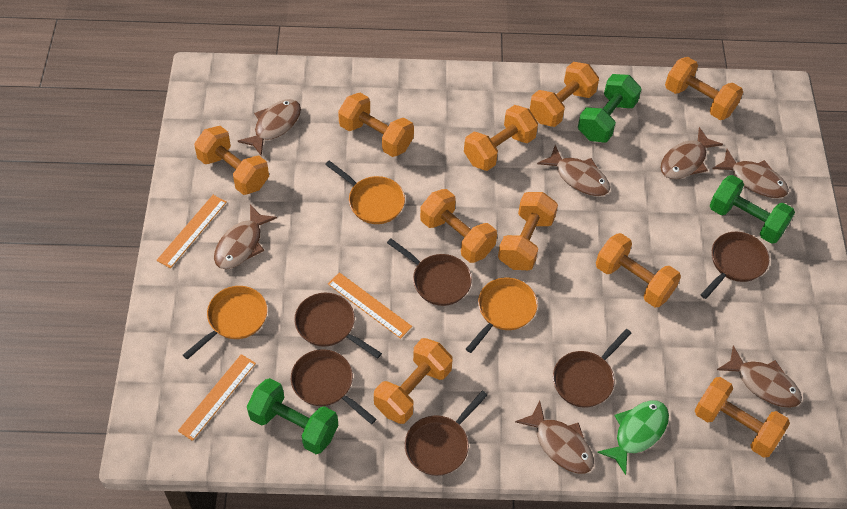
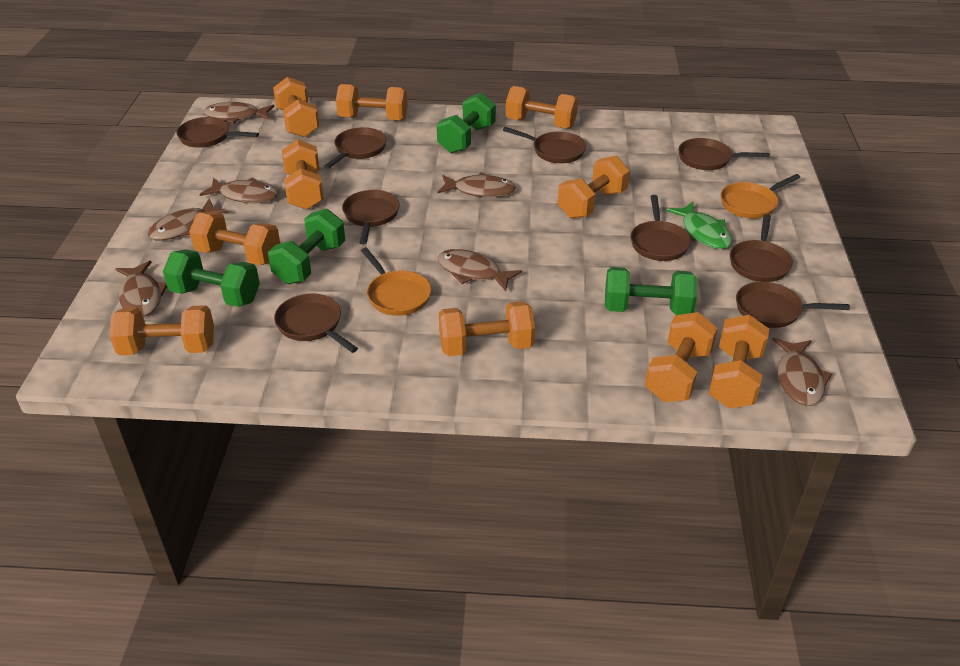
brown pan: [291,349,376,424] [294,293,382,359] [387,238,472,306] [405,390,488,476] [553,329,632,408] [700,232,769,299] = 6 -> [177,117,259,148] [274,293,358,353] [324,127,387,169] [342,190,400,244] [503,127,586,163] [630,195,691,261] [678,138,770,170] [730,214,793,282] [736,282,850,328] = 9
green dumbbell: [247,378,338,454] [578,74,641,142] [710,175,795,244] = 3 -> [163,249,260,307] [268,209,345,284] [437,93,496,153] [605,267,697,315] = 4
orange pan: [183,286,267,360] [325,161,405,224] [466,277,538,353] = 3 -> [361,248,431,316] [720,174,800,219] = 2
orange ruler: [157,195,227,268] [178,354,256,441] [328,272,412,339] = 3 -> none = 0

